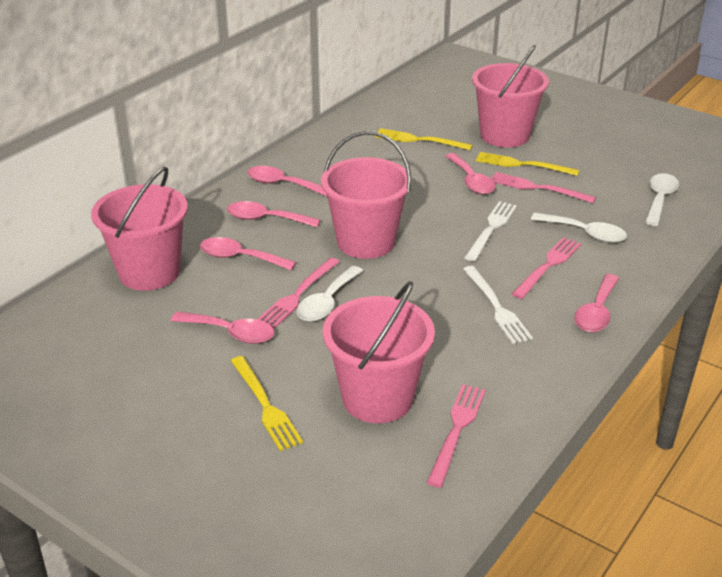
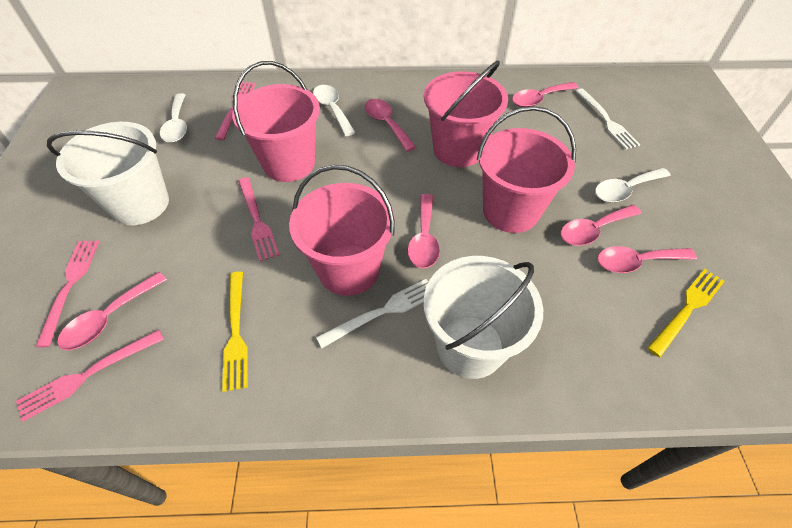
white bucket: none = 0 -> [47,122,169,225] [423,256,543,379] = 2
yellow fork: [231,356,303,451] [375,128,473,150] [476,152,580,176] = 3 -> [222,271,248,392] [647,269,725,357] = 2

